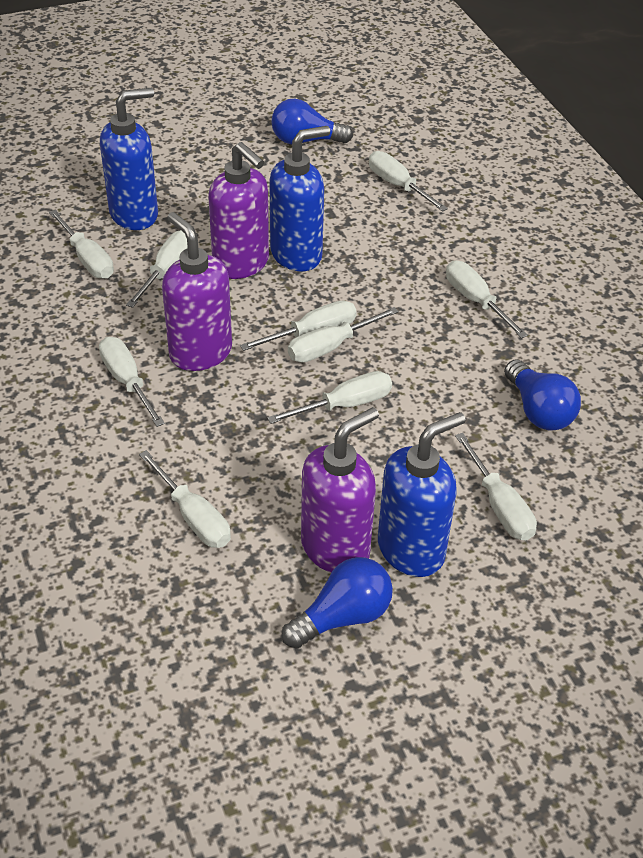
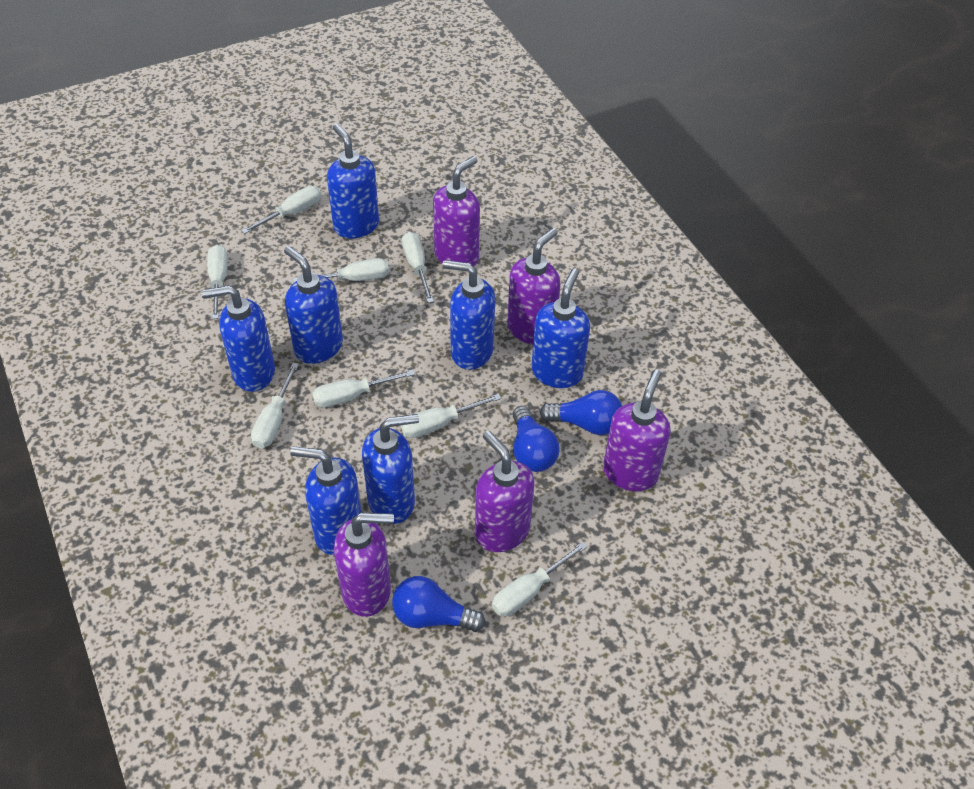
blue soap dispenser: [100,88,158,230] [269,126,330,271] [378,412,466,577] = 3 -> [201,285,275,392] [284,246,343,364] [290,446,362,555] [327,124,379,239] [362,414,419,524] [442,260,495,370] [531,268,590,388] = 7
purple soap dispenser: [162,212,232,371] [208,142,269,279] [301,407,379,573] = 3 -> [334,513,394,617] [433,156,480,267] [475,431,534,552] [507,228,561,344] [603,370,671,491] = 5
white screwdriver: [49,210,114,279] [99,337,165,427] [126,230,188,308] [139,450,231,548] [240,301,357,351] [267,371,392,424] [288,307,399,362] [369,151,448,212] [446,261,528,338] [455,433,537,540] = 10 -> [207,245,228,319] [242,186,321,234] [251,363,299,449] [293,258,389,283] [312,369,415,408] [401,394,502,438] [402,232,434,303] [492,542,587,617] = 8

